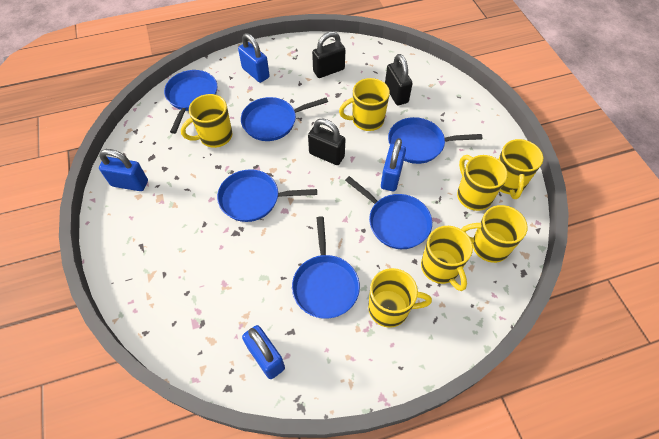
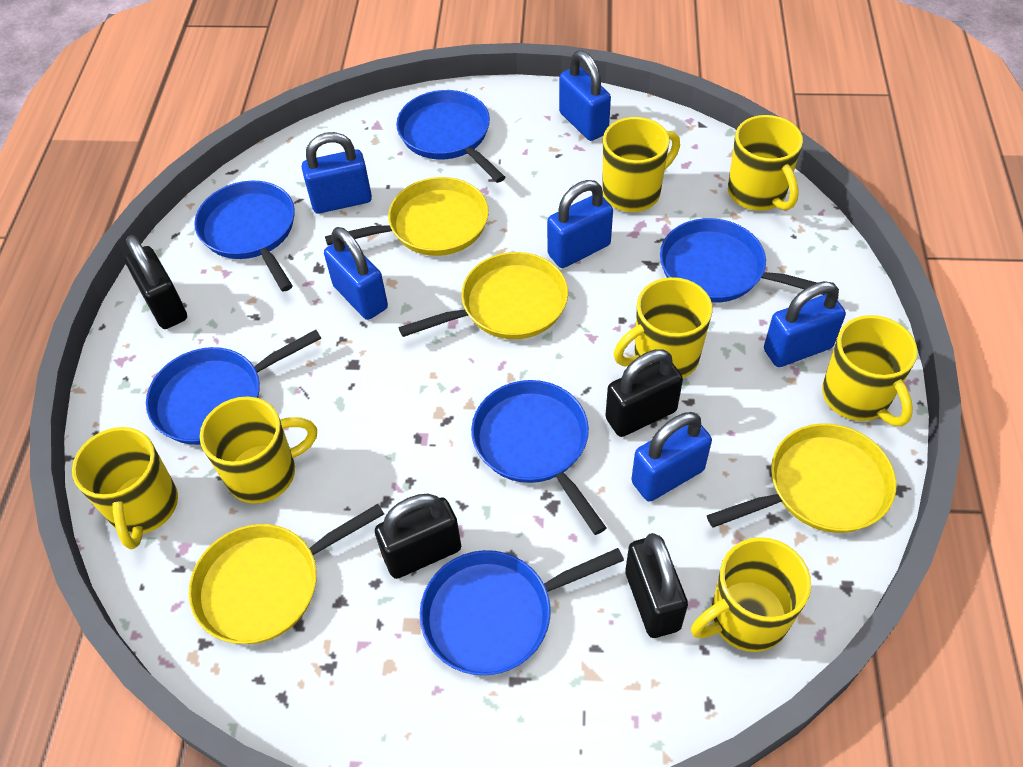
black padlock: [308,119,346,165] [312,31,345,78] [385,54,413,105] = 3 -> [124,235,187,329] [375,494,461,579] [605,349,683,437] [625,533,688,638] = 4
blue padlock: [99,149,148,191] [238,33,270,83] [242,325,285,379] [381,138,406,191] = 4 -> [302,132,372,213] [324,227,388,320] [547,180,613,268] [559,50,611,141] [631,412,712,502] [764,281,846,367] = 6
yellow pan: none = 0 -> [188,504,384,644] [325,177,489,256] [399,252,568,339] [707,423,896,533] = 4

